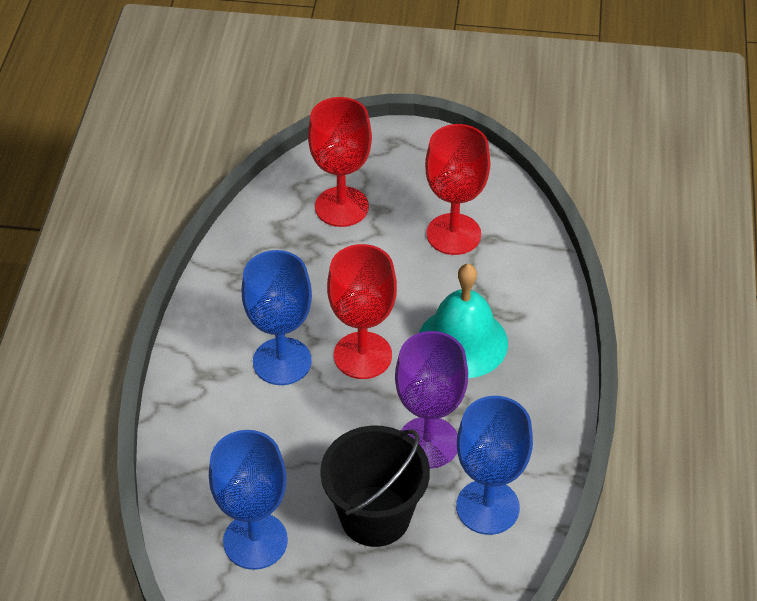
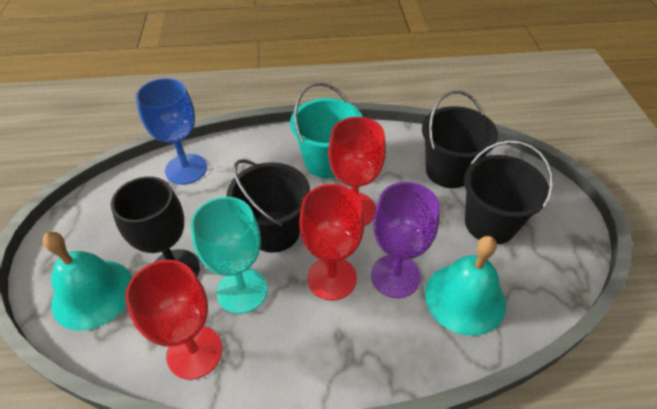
black bucket: [320,426,430,547] = 1 -> [226,159,310,253] [422,90,498,188] [464,140,553,244] = 3
black goblet: none = 0 -> [111,176,200,276] = 1
blue goblet: [209,430,288,570] [242,250,312,385] [456,396,533,535] = 3 -> [136,78,207,185] = 1
turquoise bell: [419,264,508,378] = 1 -> [42,232,132,331] [425,236,506,336] = 2
turquoise bucket: none = 0 -> [290,82,362,178] = 1
turquoise goblet: none = 0 -> [191,197,267,314] = 1

